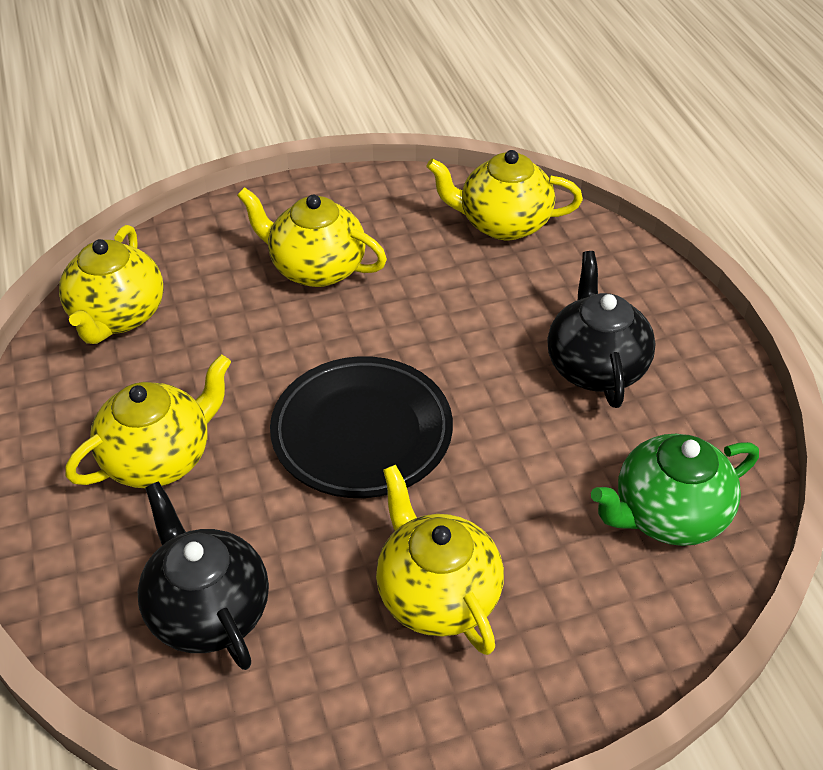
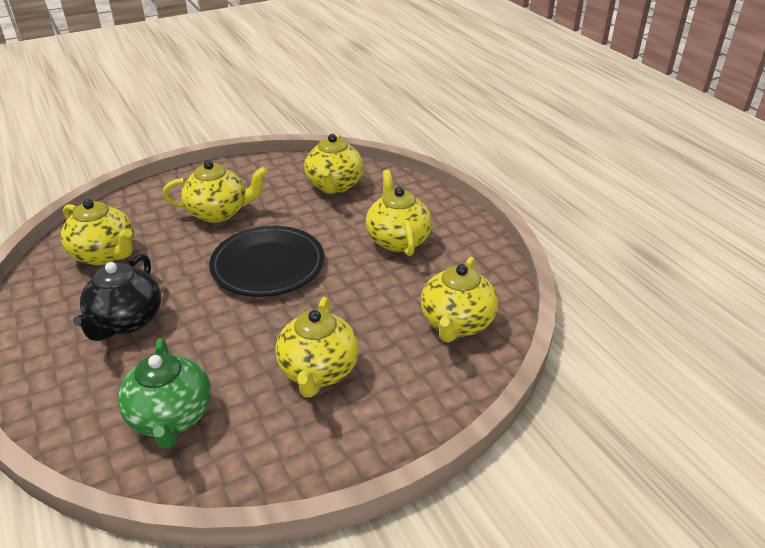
black teapot: [137,481,269,670] [547,251,656,408] = 2 -> [73,254,161,341] = 1
yellow teapot: [59,225,164,344] [65,355,231,488] [237,187,387,287] [376,465,504,655] [427,150,583,240] = 5 -> [61,199,134,265] [162,160,268,223] [275,297,359,398] [304,134,364,194] [366,170,432,256] [420,257,498,343] = 6

